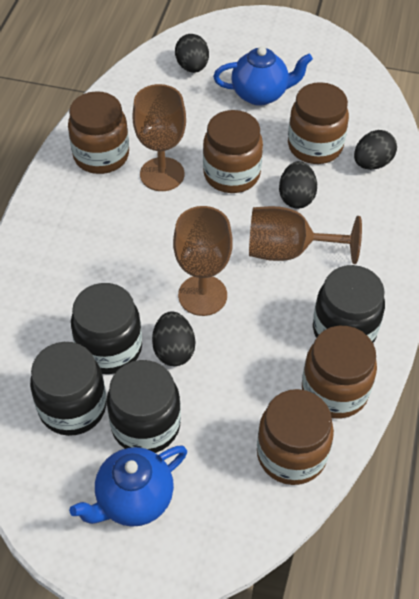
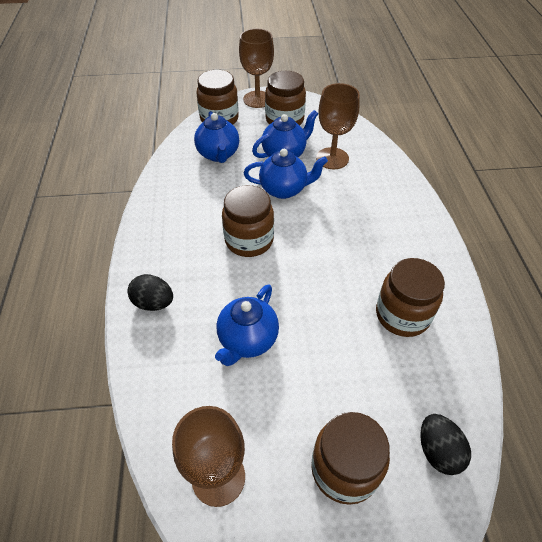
black egg: [152,311,195,366] [175,34,209,73] [279,161,317,209] [354,130,397,170] = 4 -> [128,274,173,311] [420,414,471,475] = 2
black jar: [30,342,107,436] [71,283,142,374] [107,360,181,453] [313,265,385,343] = 4 -> none = 0
blue teapot: [69,445,187,527] [213,46,313,106] = 2 -> [194,111,239,163] [215,284,279,366] [244,149,328,199] [252,110,318,158] = 4

